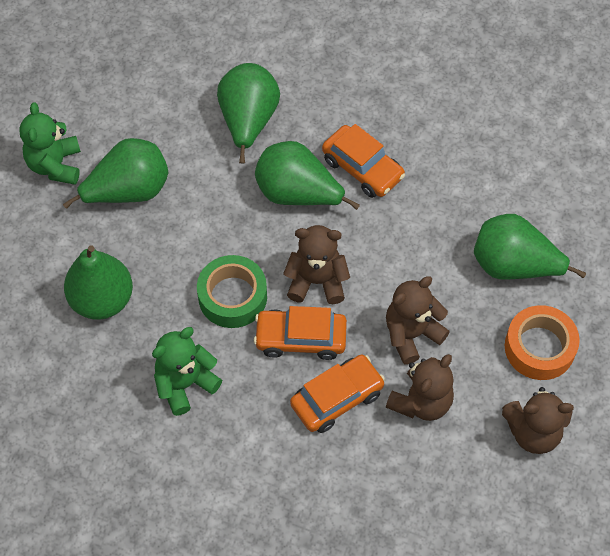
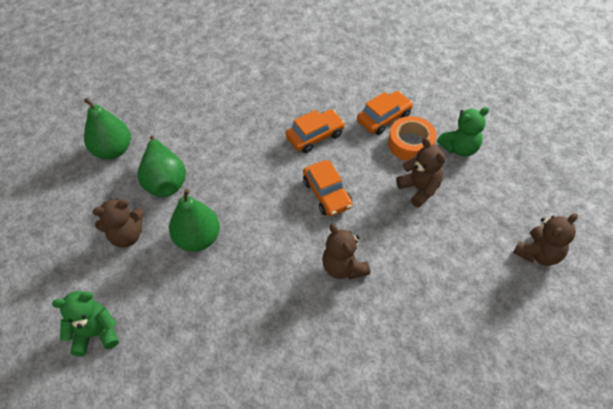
green pear: [63,138,168,209] [64,246,133,320] [217,63,280,163] [255,141,360,210] [474,214,586,280] = 5 -> [84,98,131,159] [137,136,186,197] [169,189,220,252] = 3
green tape: [197,255,267,328] = 1 -> none = 0

